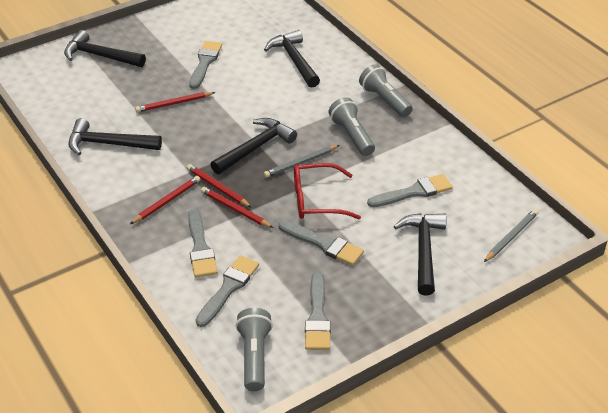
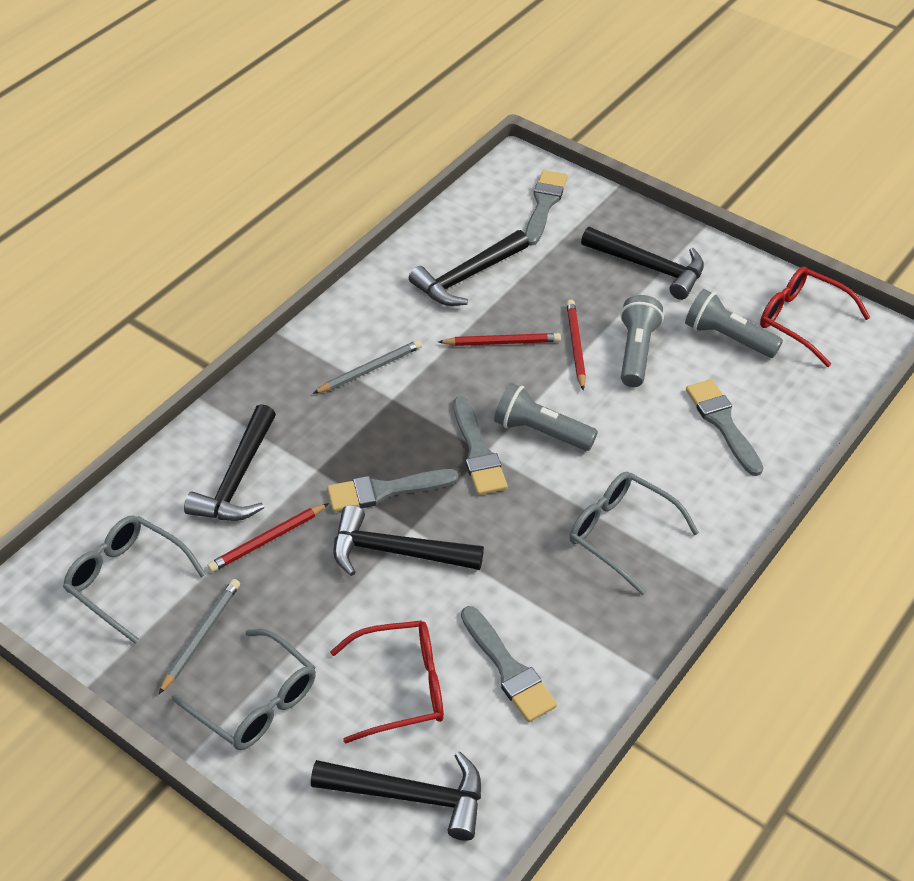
grey brush: [188,209,217,277] [189,41,222,89] [196,256,259,327] [278,221,364,266] [305,273,331,350] [367,174,453,207] = 6 -> [327,469,458,512] [454,396,508,495] [461,606,557,722] [525,170,568,246] [686,379,763,476] = 5
grey glasses: none = 0 -> [63,515,206,643] [172,629,316,750] [569,472,699,595] = 3
red glasses: [294,163,361,219] = 1 -> [330,620,444,744] [760,267,871,367] = 2
red pencil: [130,176,201,224] [135,92,216,113] [187,164,252,208] [201,187,273,228] = 4 -> [207,503,329,572] [438,333,561,346] [566,300,586,391] = 3

